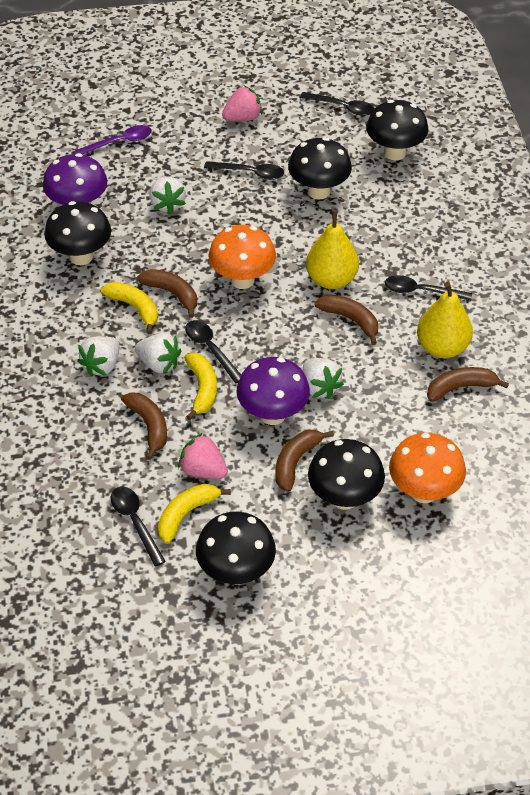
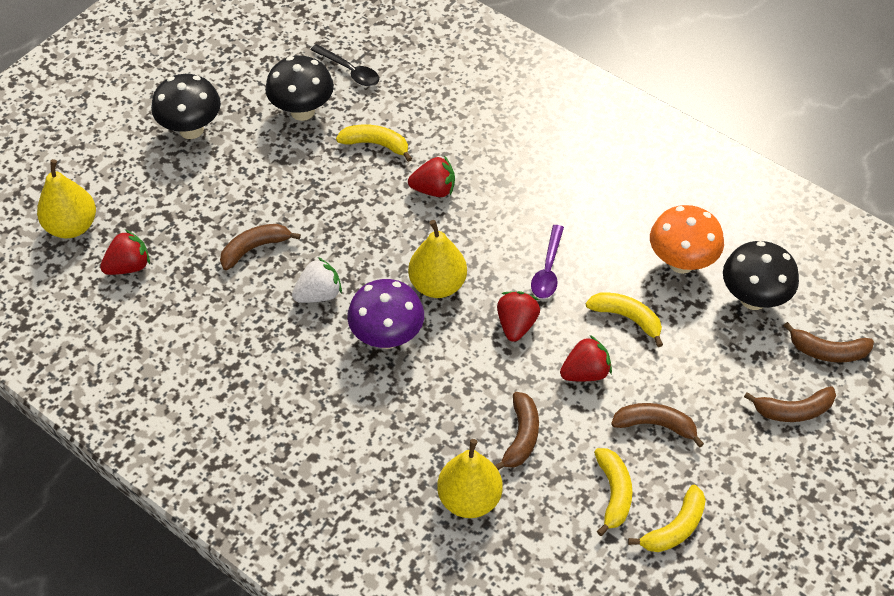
black mushroom: [44,201,111,265] [196,512,276,585] [288,137,352,200] [308,439,385,510] [366,100,428,161] = 5 -> [151,74,221,139] [265,56,334,121] [723,241,799,310] = 3
black spoon: [111,486,166,567] [185,320,241,384] [204,161,284,180] [300,92,374,116] [385,275,472,301] = 5 -> [310,44,379,86] = 1
orange mushroom: [208,225,276,289] [389,433,466,503] = 2 -> [650,205,724,274] = 1
pink strawberry: [178,433,228,479] [222,86,262,121] = 2 -> none = 0
purple mushroom: [43,153,107,205] [236,357,310,425] = 2 -> [347,279,424,349] = 1
red strawberry: none = 0 -> [100,230,150,275] [408,156,455,197] [497,291,540,342] [560,335,612,381] = 4
white strawberry: [77,336,120,377] [135,333,181,374] [149,176,186,215] [303,358,344,399] = 4 -> [292,257,342,303] = 1
yellow banana: [101,282,158,334] [158,484,231,544] [184,353,217,420] = 3 -> [336,124,412,162] [586,293,663,347] [594,448,632,536] [628,485,706,552] = 4
yellow pear: [306,210,359,289] [417,282,473,358] = 2 -> [37,159,96,238] [408,220,467,298] [437,439,503,518] = 3

